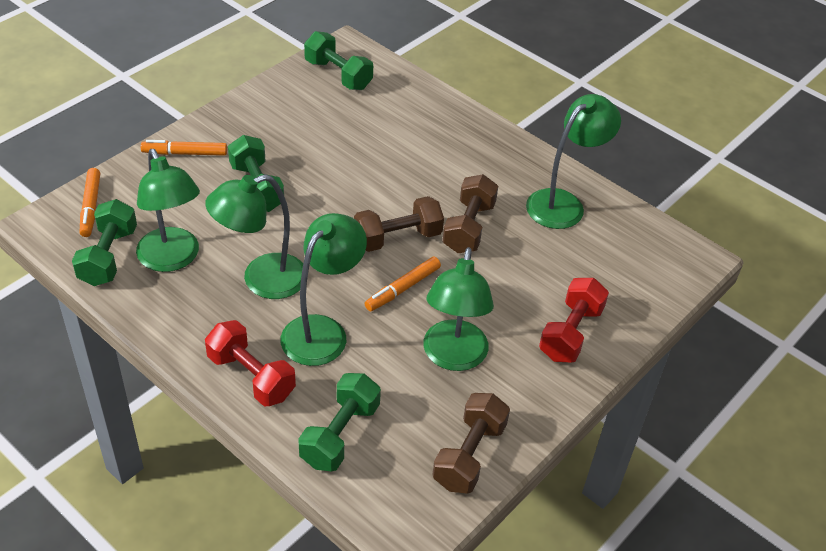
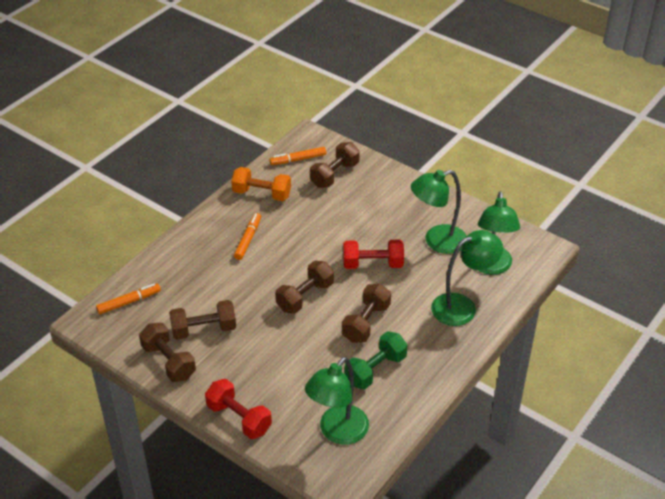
brown dumbbell: [354,196,444,252] [432,393,510,494] [442,174,498,253] = 3 -> [139,323,196,382] [169,300,236,340] [275,260,334,314] [310,142,360,188] [342,284,391,343] = 5
green dumbbell: [72,199,137,286] [228,135,284,212] [298,373,381,472] [304,31,373,90] = 4 -> [345,331,408,389] = 1
green lamp: [136,149,200,272] [205,174,303,299] [281,213,367,366] [423,247,494,371] [526,94,621,229] = 5 -> [305,357,369,445] [411,170,466,254] [431,230,503,326] [478,191,520,275] = 4
orange dumbbell: none = 0 -> [231,167,291,201] = 1

